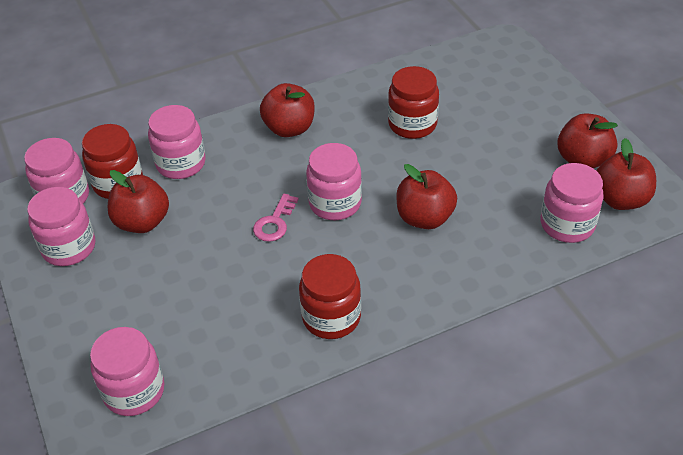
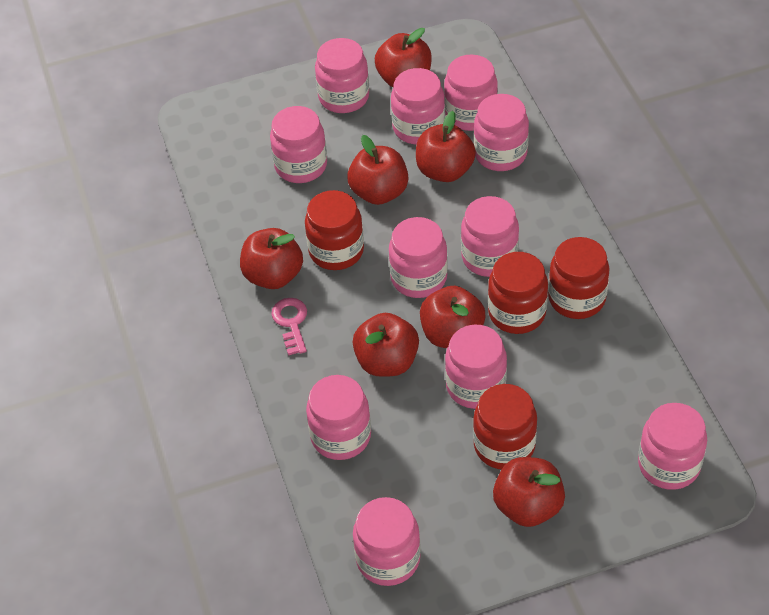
pink jar: [24,138,89,204] [27,187,95,266] [90,327,164,416] [148,105,206,179] [306,143,362,220] [541,163,604,243] = 6 -> [270,106,327,183] [306,375,371,460] [315,38,369,113] [353,497,421,586] [389,217,448,298] [391,68,445,144] [444,54,498,131] [445,325,507,409] [461,196,519,277] [474,94,529,171] [638,403,707,490] = 11
red apple: [107,170,169,233] [260,83,315,137] [396,164,457,229] [557,113,618,168] [596,138,656,210] = 5 -> [240,228,303,289] [347,135,408,205] [352,313,419,377] [375,28,432,87] [416,111,476,182] [420,286,485,348] [493,457,565,527] = 7
red jar: [82,124,143,199] [299,254,361,339] [388,66,439,139] = 3 -> [305,190,364,270] [473,384,537,470] [488,252,548,334] [548,237,610,319] = 4

